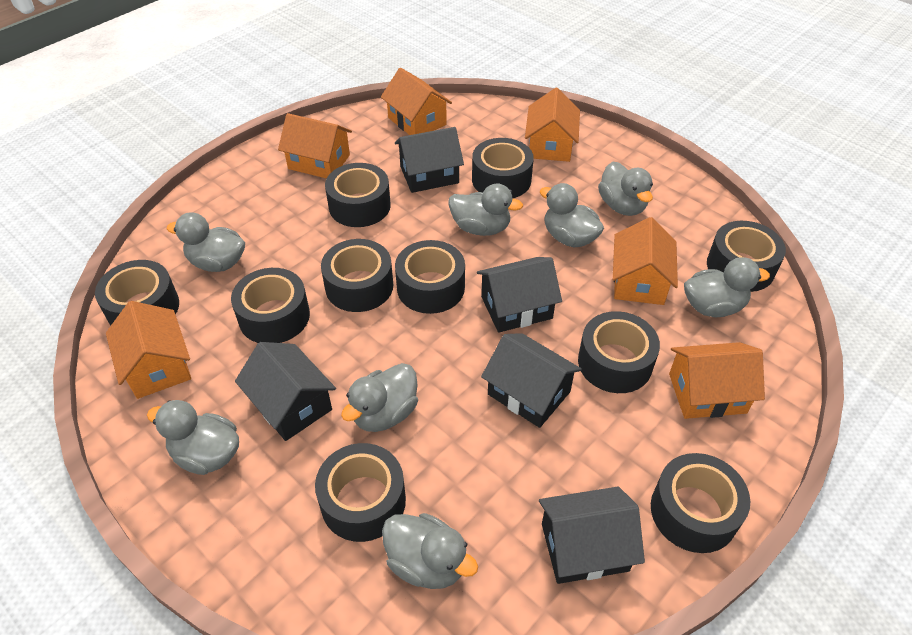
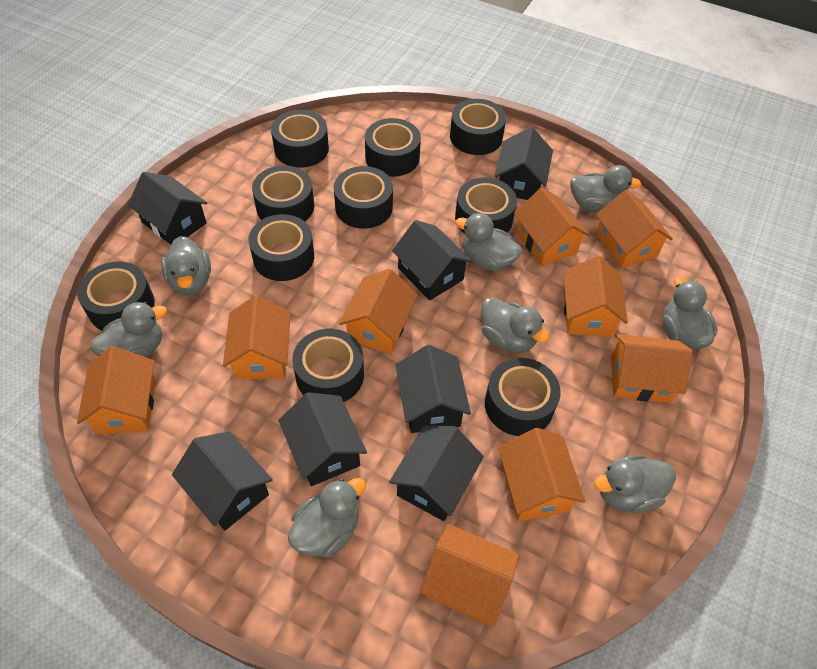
black house: [235,342,336,441] [395,127,464,193] [477,257,562,333] [481,333,582,428] [539,487,645,584] = 5 -> [128,172,207,245] [172,431,273,531] [279,392,367,486] [389,426,484,521] [392,220,473,301] [396,345,471,433] [495,127,553,200] = 7
orange house: [106,301,191,399] [278,113,352,179] [381,68,452,135] [525,88,580,162] [613,217,678,305] [669,342,765,419] = 6 -> [77,346,155,435] [223,295,291,379] [339,269,418,354] [420,524,519,626] [498,428,585,521] [514,187,590,266] [563,256,628,337] [596,190,673,268] [611,334,693,403] = 9

